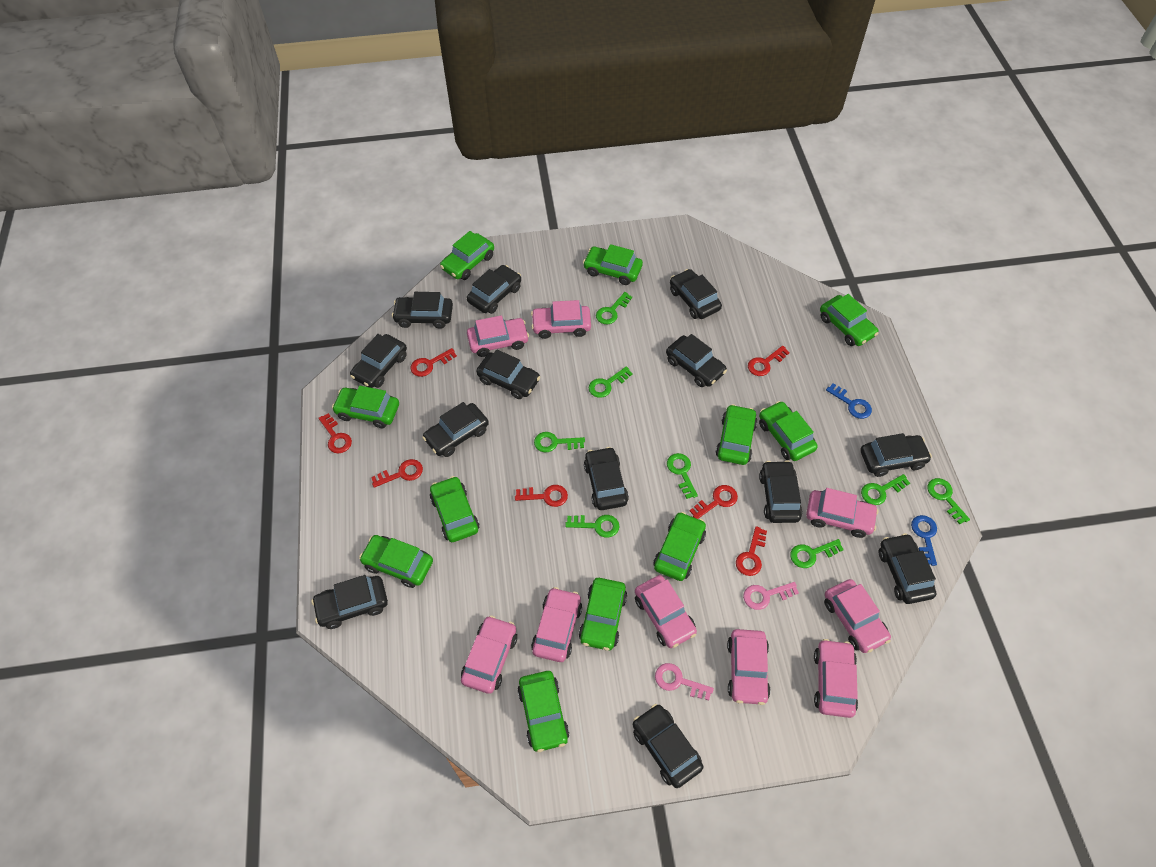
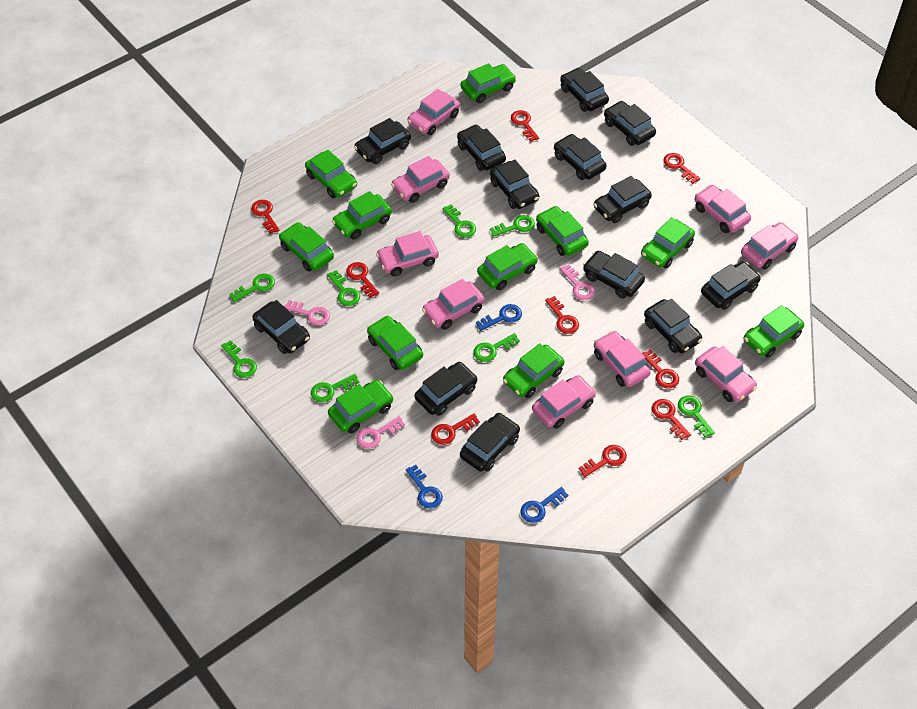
blue key: [826,383,872,419] [911,515,937,566] = 2 -> [406,465,443,509] [476,304,522,331] [520,487,568,523] = 3
pink key: [655,663,714,701] [743,582,799,610] = 2 -> [284,300,330,325] [357,416,405,449] [560,265,595,300] = 3
red key: [318,413,352,453] [371,459,423,488] [411,348,457,377] [515,485,568,507] [690,485,738,519] [736,526,767,576] [748,346,790,376] = 7 -> [251,200,279,234] [346,262,379,298] [431,413,480,445] [511,110,539,142] [545,296,579,334] [579,445,627,477] [642,349,679,389] [652,399,691,440] [663,153,700,184] = 9

